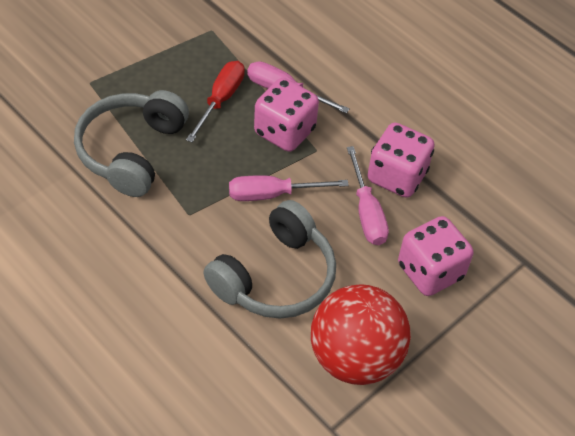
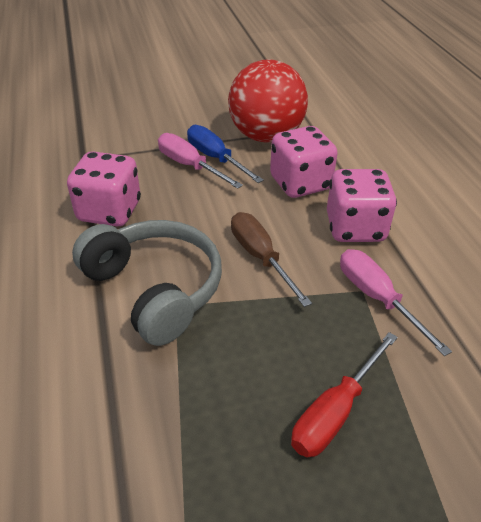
blue screwdriver: none = 0 -> [187,125,264,183] = 1
brown screwdriver: none = 0 -> [231,212,312,307] = 1
grey headphones: [74,90,189,197] [203,200,336,319] = 2 -> [72,220,222,346] = 1
pink screwdriver: [229,175,349,201] [247,61,350,114] [347,146,389,245] = 3 -> [158,133,243,189] [340,249,452,356] = 2

